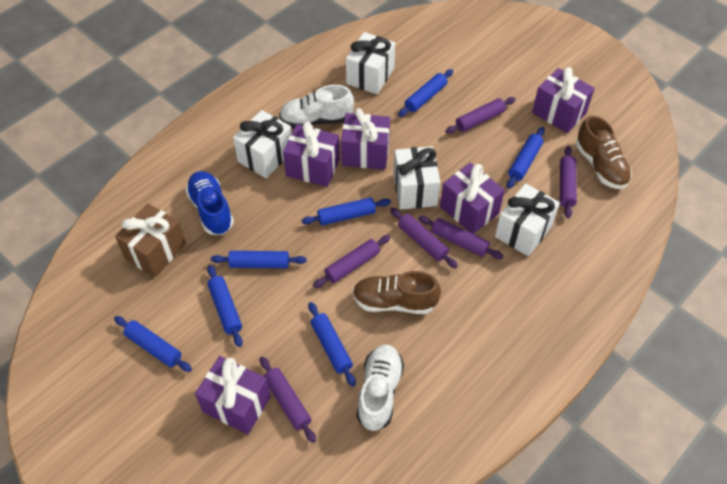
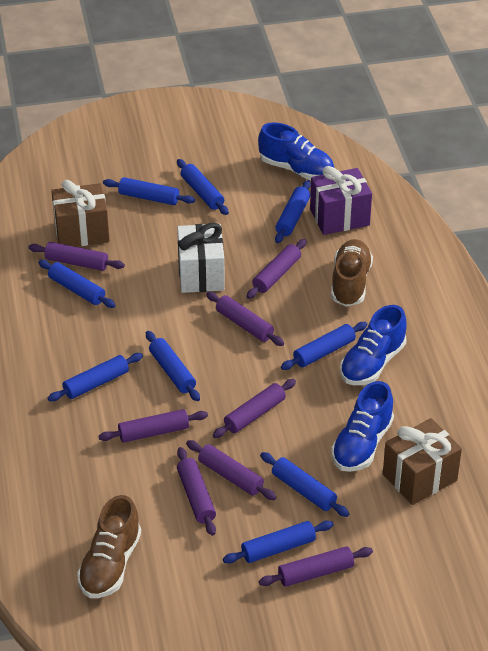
blue rolling pin: [114,316,192,372] [207,265,243,347] [211,251,307,268] [301,197,391,226] [308,302,356,387] [398,69,453,117] [507,127,545,189] = 7 -> [38,260,116,308] [48,353,143,402] [103,177,195,205] [146,331,200,401] [177,159,229,215] [223,521,334,564] [260,452,349,517] [275,180,311,243] [281,322,368,370] = 9
blue shoe: [185,171,234,235] = 1 -> [258,122,334,180] [331,381,394,472] [340,305,407,385] = 3
brown gift: [115,203,186,277] = 1 -> [51,180,110,247] [383,418,462,505] = 2
purple gift: [195,356,271,434] [283,121,340,187] [341,108,390,170] [440,163,505,234] [532,67,595,133] = 5 -> [310,166,372,235] = 1
purple rolling pin: [260,357,316,443] [313,235,391,288] [390,208,458,268] [418,216,503,259] [445,97,516,134] [560,146,577,218] = 6 -> [29,242,125,271] [99,409,208,443] [177,447,216,536] [186,440,277,500] [206,292,284,346] [213,379,296,438] [247,239,307,299] [259,546,373,587] = 8
white gift: [233,110,292,178] [346,32,395,94] [393,146,440,210] [495,183,560,256] = 4 -> [177,223,225,293] = 1
white shoe: [279,85,354,129] [357,345,404,431] = 2 -> none = 0

